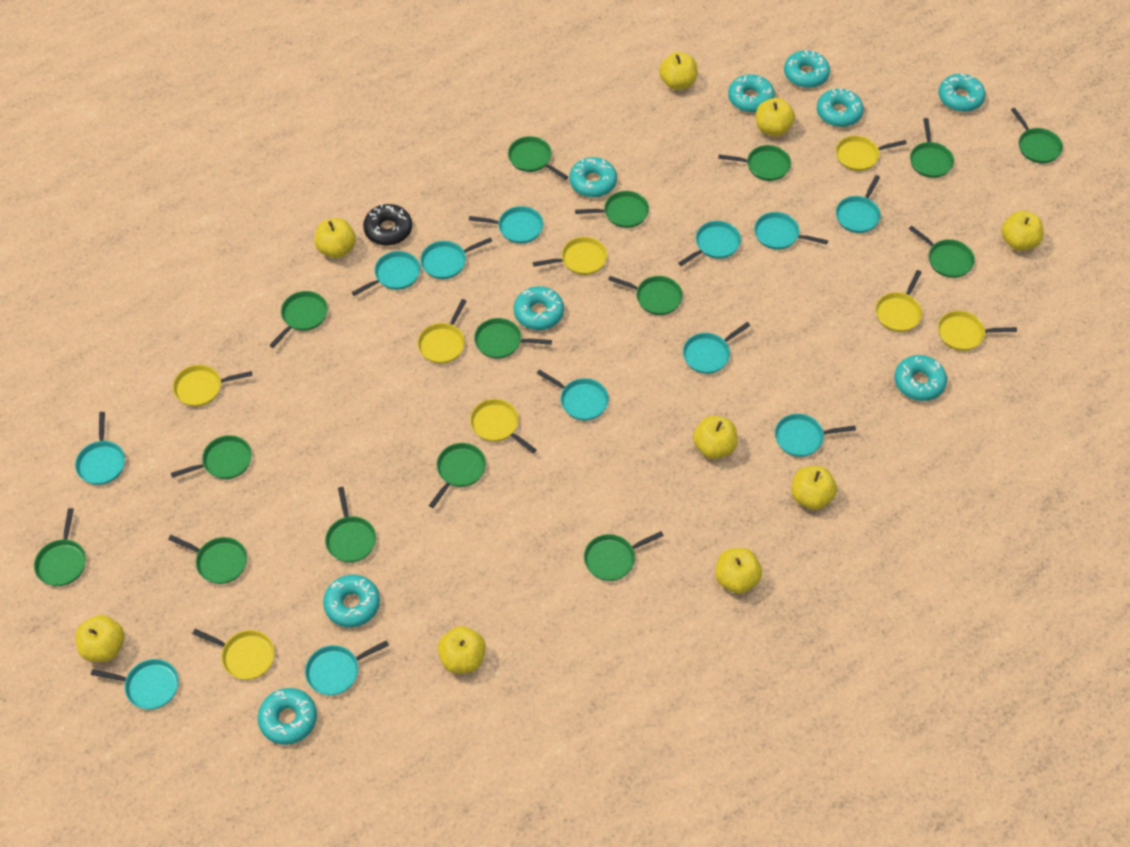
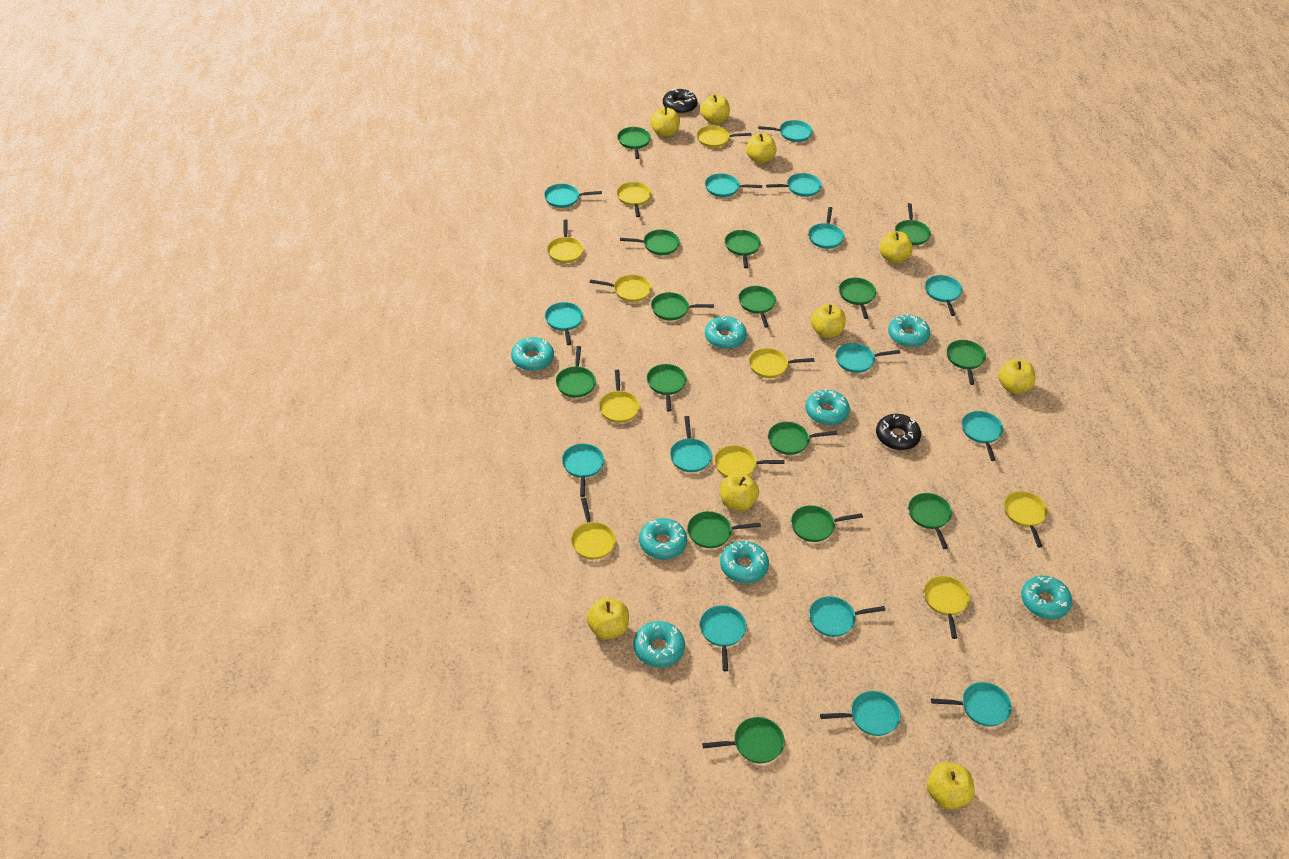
black donut: [363,204,412,246] = 1 -> [663,89,698,114] [876,414,921,450] = 2
turquoise donut: [258,688,317,745] [323,575,380,627] [514,286,564,330] [569,157,617,197] [728,74,775,112] [784,50,830,88] [817,88,864,127] [894,355,947,401] [939,73,986,112] = 9 -> [511,337,554,371] [633,621,685,668] [639,518,687,559] [705,316,747,349] [720,540,769,583] [806,389,850,425] [888,314,930,347] [1021,576,1072,619] = 8
turquoise pan: [75,412,125,485] [91,659,179,710] [305,640,389,695] [352,251,420,296] [420,238,492,279] [469,206,543,244] [537,370,609,421] [678,221,741,266] [683,322,750,374] [754,212,828,250] [775,414,856,457] [836,175,881,233] = 12 -> [544,184,602,208] [545,302,583,345] [562,444,604,497] [670,416,712,472] [700,605,747,671] [705,173,762,197] [758,120,813,142] [766,173,822,197] [808,207,844,249] [809,596,885,637] [820,691,901,736] [836,343,900,373] [925,275,962,316] [931,682,1012,727] [962,411,1003,461] = 15
yellow pan: [173,365,252,407] [192,629,275,680] [417,299,466,364] [470,399,537,453] [533,237,607,275] [836,136,907,171] [875,270,922,332] [938,311,1017,351] = 8 -> [547,219,584,263] [571,498,616,560] [590,275,652,302] [599,370,640,423] [617,182,651,217] [697,125,752,148] [714,445,785,477] [749,348,814,378] [924,576,970,639] [1004,491,1048,547] = 10

